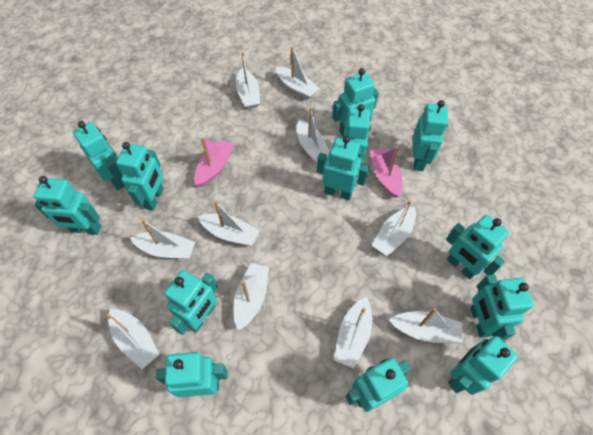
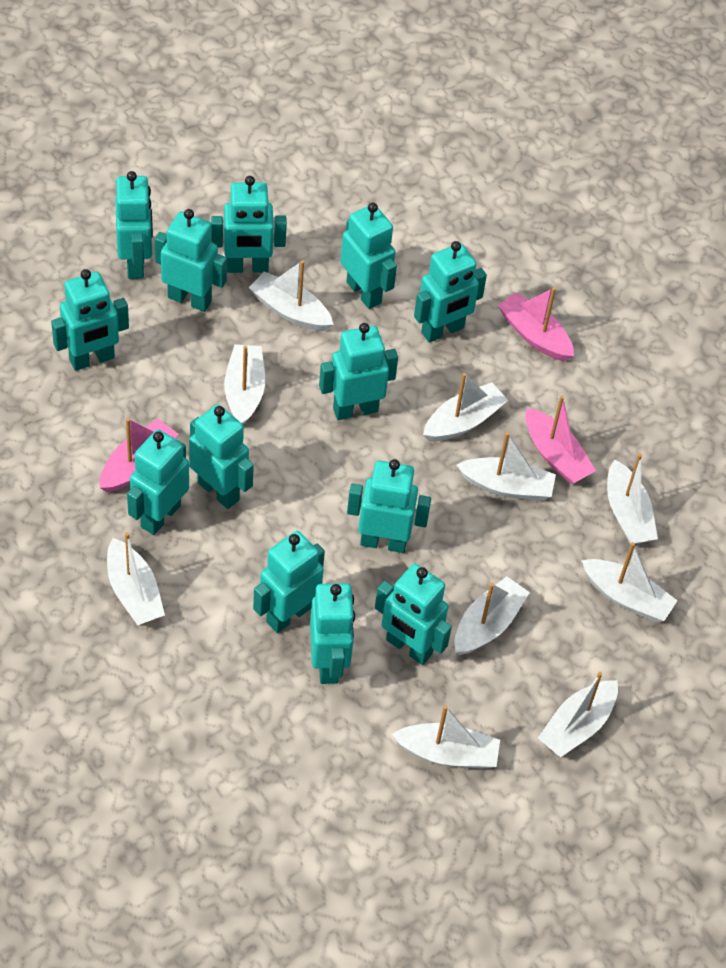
pink boat: [194,137,234,187] [370,147,403,198] = 2 -> [100,418,178,492] [498,287,574,361] [525,395,596,484] = 3

